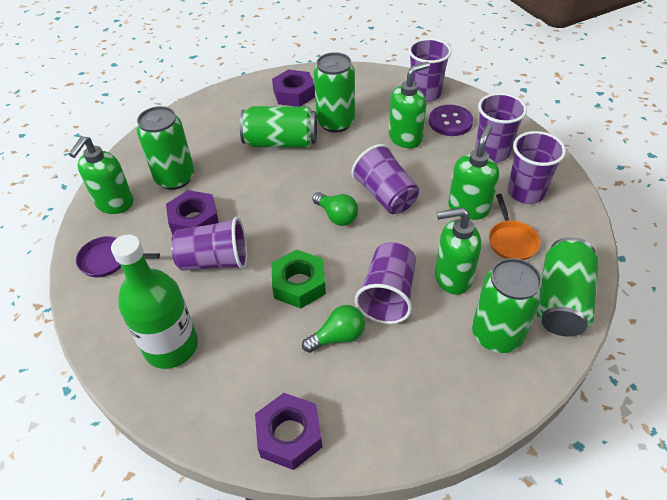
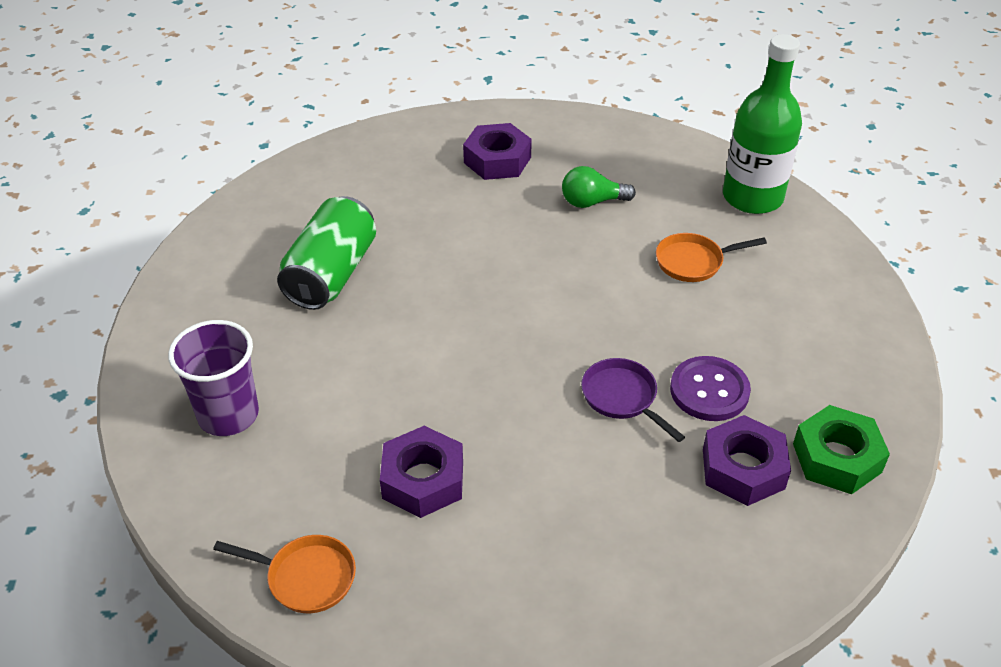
green can: [137,106,195,190] [240,106,317,148] [314,52,355,133] [472,258,543,353] [537,237,599,336] = 5 -> [277,196,376,310] = 1
green light bulb: [302,305,365,353] [312,192,358,226] = 2 -> [562,166,636,208] = 1
green soap dispenser: [69,136,134,214] [389,62,430,148] [435,207,481,295] [448,124,499,220] = 4 -> none = 0
orange pan: [489,194,541,260] = 1 -> [213,535,356,613] [656,233,767,282] = 2
purple cup: [171,217,247,271] [351,144,419,214] [355,242,416,324] [408,38,452,102] [475,93,527,162] [508,131,566,204] = 6 -> [168,320,259,436] = 1

